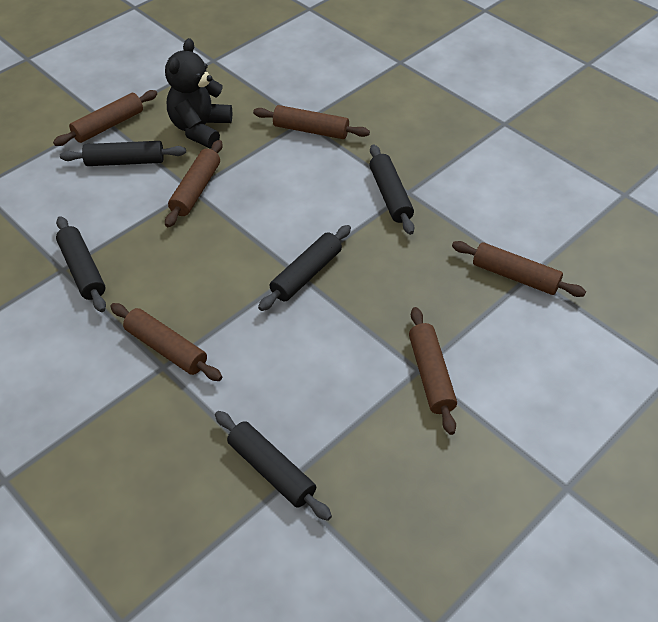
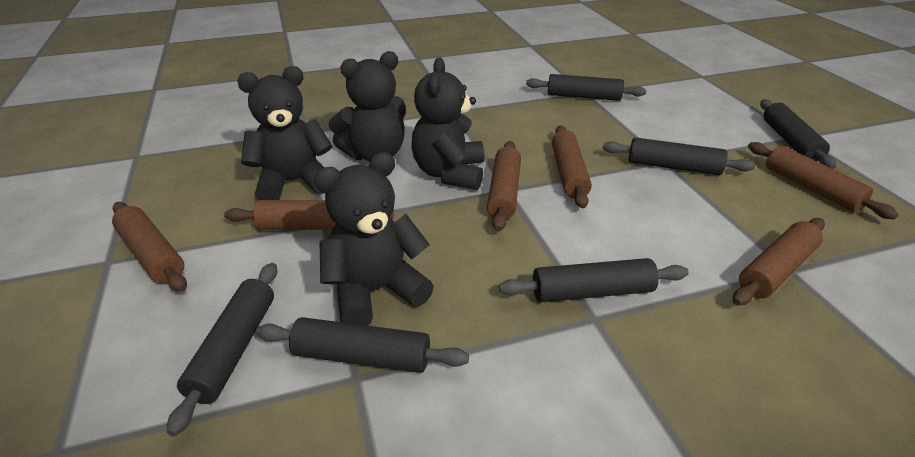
black rolling pin: [56,216,106,312] [60,141,186,166] [215,411,332,521] [258,225,351,311] [370,144,415,235] = 5 -> [167,263,277,436] [255,317,469,373] [499,258,689,302] [526,74,646,101] [602,137,755,175] [760,99,836,169] = 6
black teddy bear: [165,38,232,148] = 1 -> [237,66,333,200] [314,152,434,326] [328,51,406,162] [412,58,484,190] = 4

